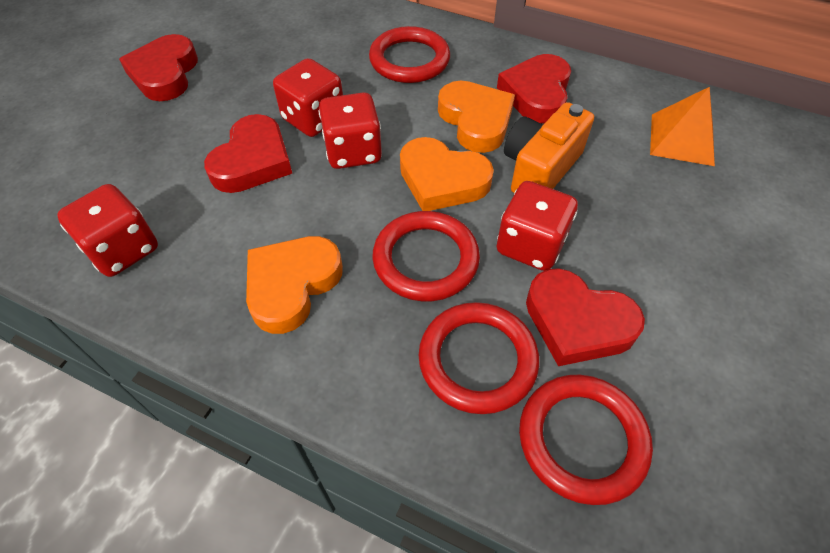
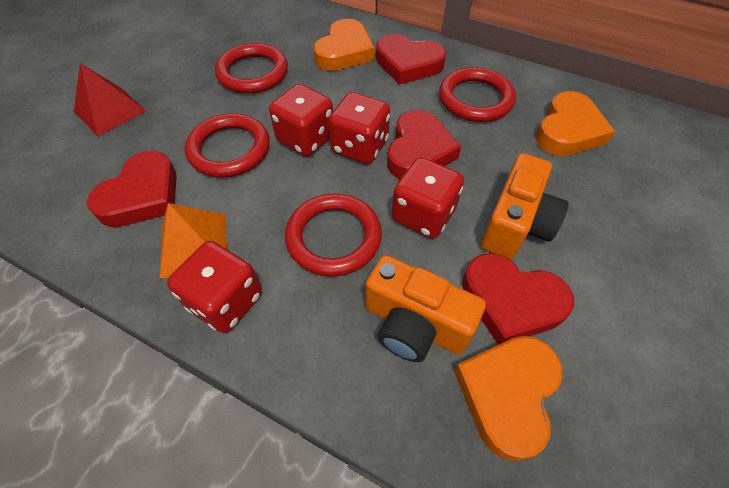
orange camera: [504,102,594,193] = 1 -> [366,255,486,362] [481,153,569,259] = 2
red pyramid: none = 0 -> [74,63,146,137] = 1

